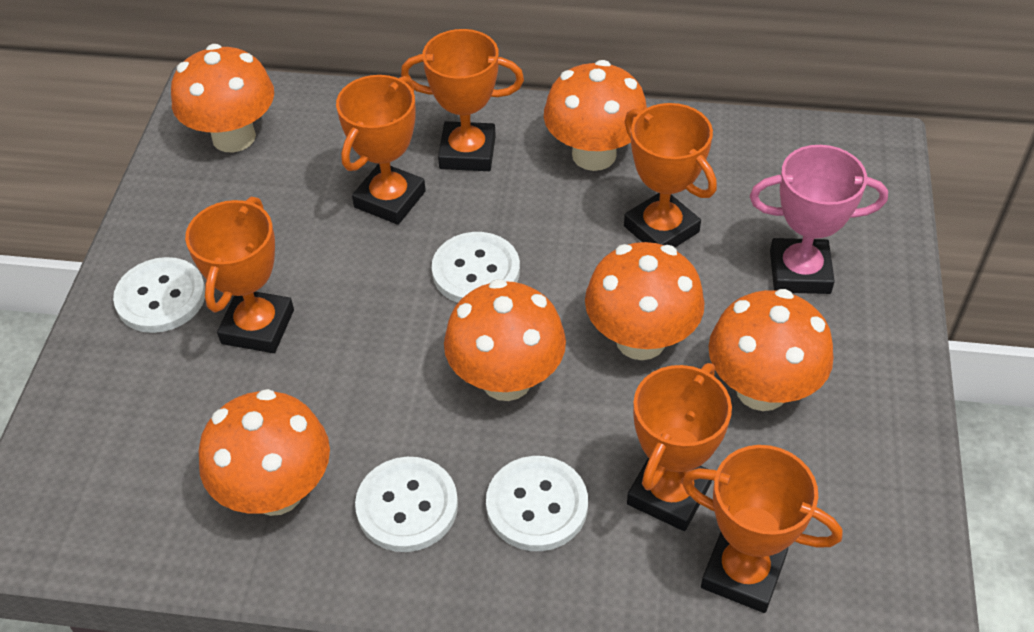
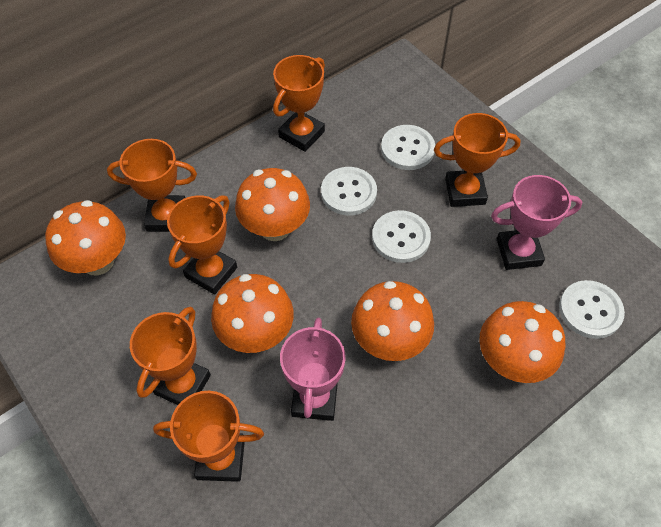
orange mushroom: [171,44,274,153] [199,389,330,516] [444,279,566,401] [544,60,647,171] [585,242,705,360] [708,289,834,411] = 6 -> [45,200,126,276] [211,274,294,353] [235,168,310,241] [351,281,434,361] [479,301,565,383] = 5
pink trophy: [750,145,888,294] = 1 -> [280,318,345,421] [491,175,582,270] = 2

